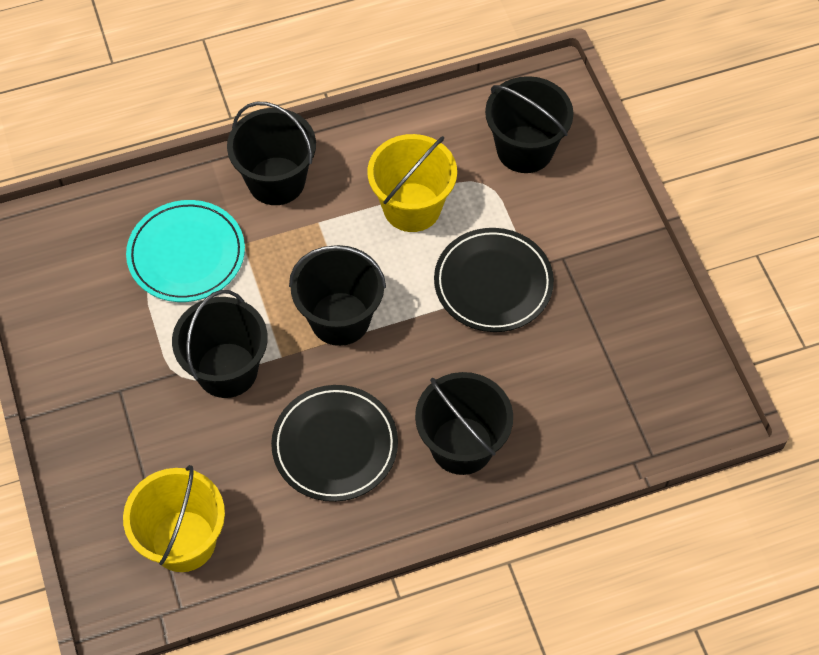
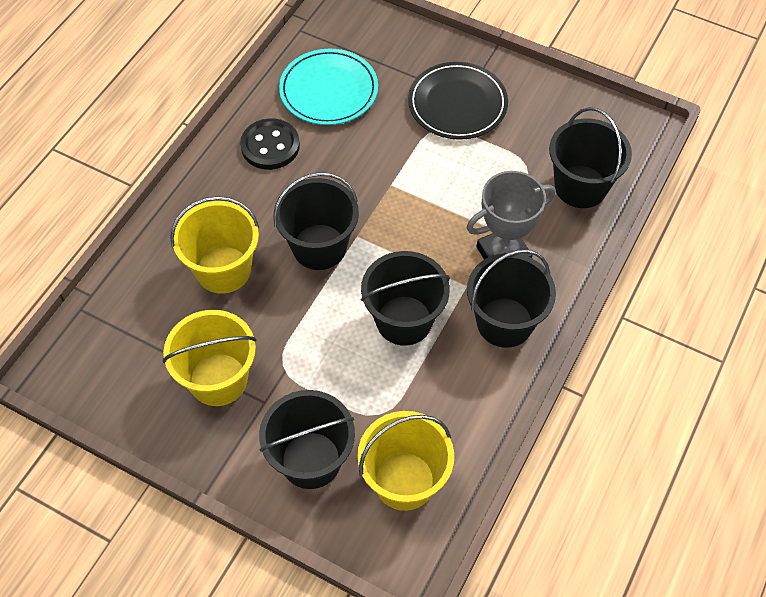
black button: none = 0 -> [240,118,300,170] = 1
black plate: [271,385,398,502] [434,228,554,332] = 2 -> [408,62,508,140] = 1
grey trophy: none = 0 -> [467,171,556,260] = 1
yellow bucket: [123,465,225,572] [367,134,457,232] = 2 -> [163,310,257,406] [170,196,259,294] [357,411,454,511] = 3

